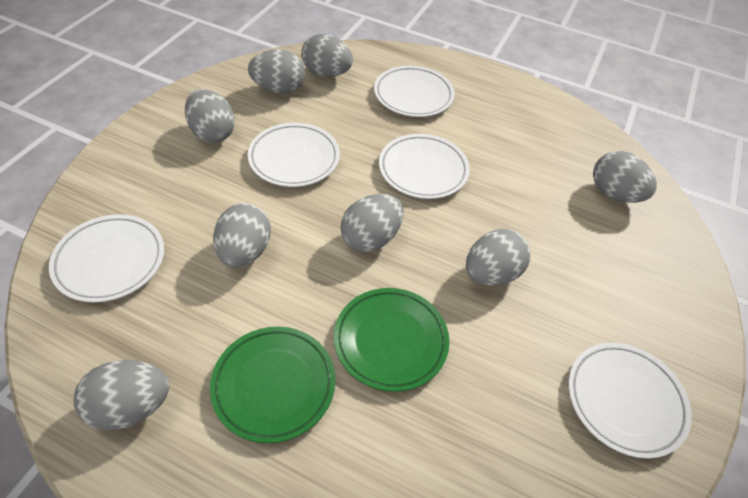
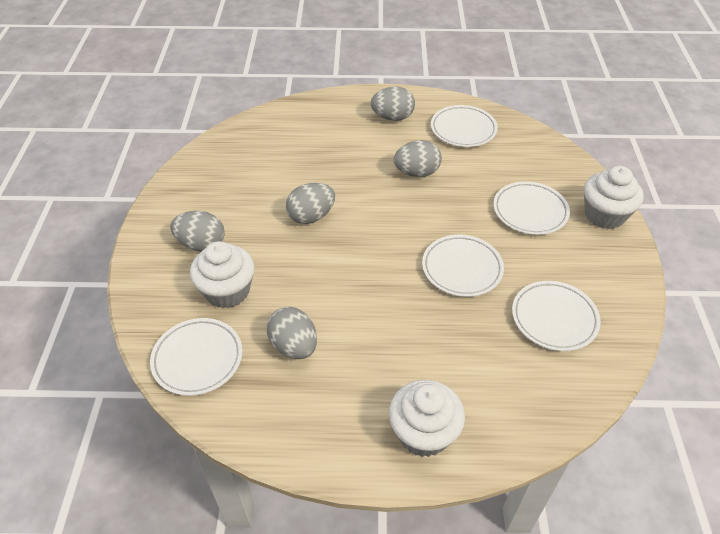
green plate: [210,327,335,443] [334,288,449,392] = 2 -> none = 0
grey egg: [74,360,169,430] [185,89,235,143] [213,203,271,267] [248,49,305,94] [301,34,353,77] [340,194,404,252] [466,229,531,286] [593,151,657,203] = 8 -> [170,211,225,252] [267,307,317,359] [286,183,335,224] [371,86,415,121] [394,140,442,177] = 5
white cupcake: none = 0 -> [190,241,255,309] [389,380,465,457] [584,166,644,229] = 3

